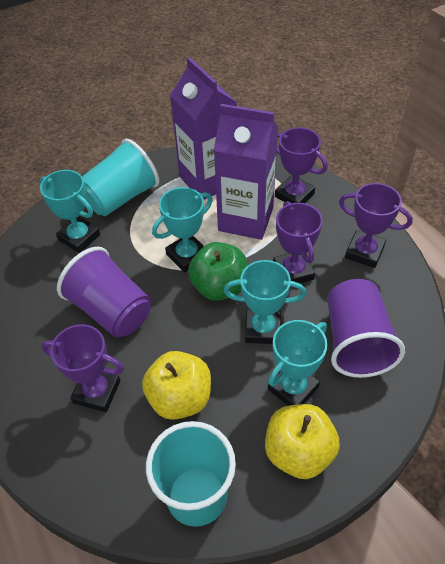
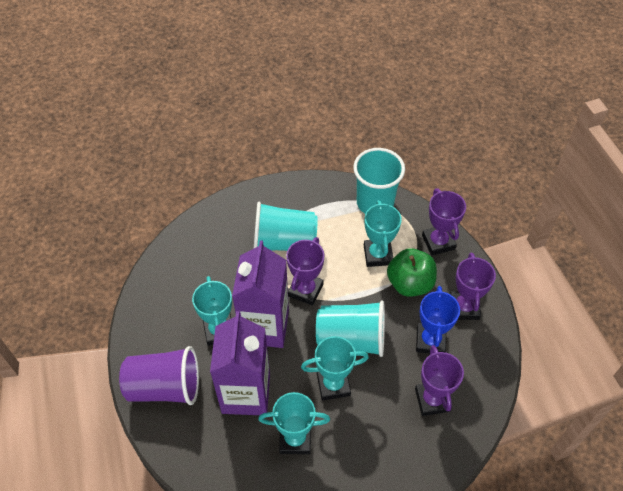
blue trophy: none = 0 -> [416,286,460,354] = 1
purple cup: [57,247,151,338] [327,279,405,378] = 2 -> [119,346,199,405] = 1
turquoise cup: [82,139,159,216] [146,421,236,527] = 2 -> [254,202,318,251] [316,301,385,357] [353,148,405,213] = 3
yellow apple: [142,351,211,420] [265,404,340,479] = 2 -> none = 0

